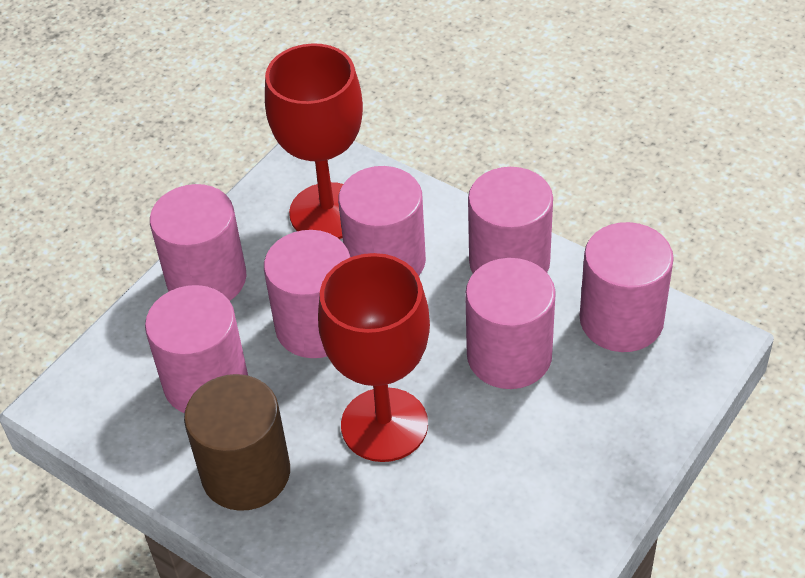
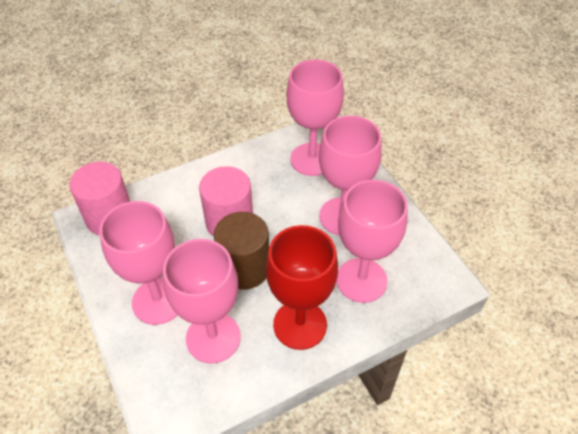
pink cylinder: [145,285,248,413] [150,184,246,301] [264,230,350,358] [338,166,426,276] [465,258,556,389] [468,167,553,273] [580,222,674,352] = 7 -> [69,162,130,235] [199,166,253,237] = 2
pink goblet: none = 0 -> [99,201,177,325] [163,239,241,364] [287,60,344,176] [319,116,382,235] [336,180,408,303] = 5
red goblet: [265,43,363,239] [318,253,430,462] = 2 -> [266,225,338,350] = 1

